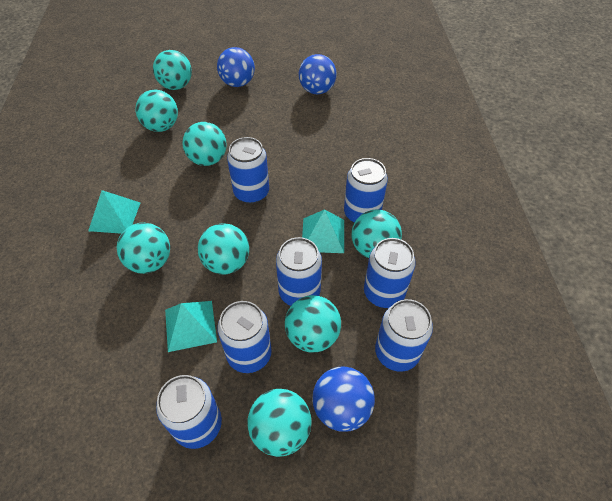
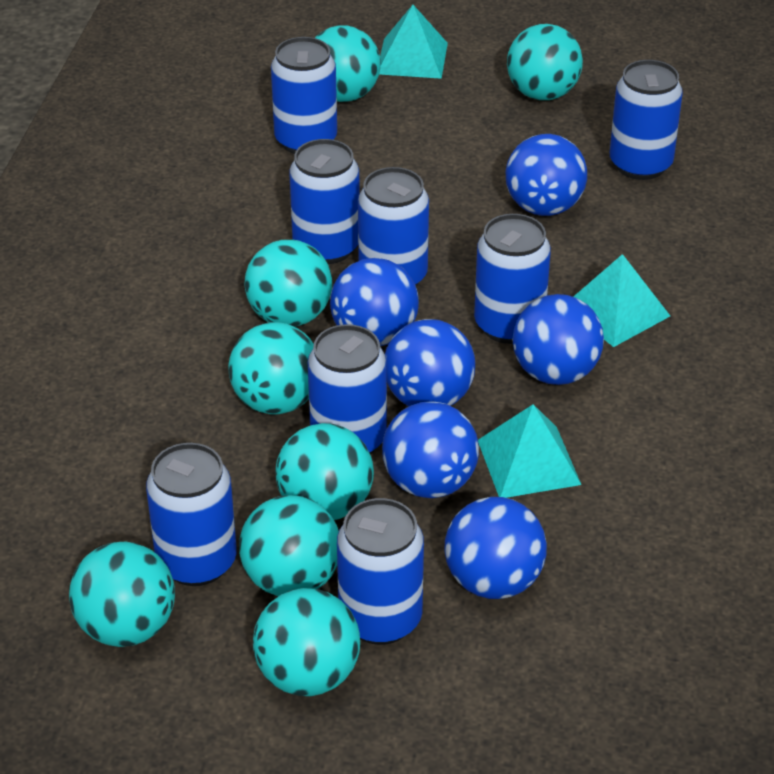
blue ball: [217,47,255,87] [299,54,337,94] [312,366,375,432] = 3 -> [330,258,419,346] [382,401,479,498] [385,319,475,406] [444,497,547,599] [506,134,587,216] [512,294,604,385] = 6
blue can: [156,375,222,449] [217,301,272,373] [227,137,269,204] [276,237,322,306] [344,158,388,223] [364,238,416,308] [375,299,433,372] = 7 -> [146,443,237,586] [271,37,337,154] [289,139,360,264] [308,324,387,454] [337,498,424,645] [358,167,429,286] [474,214,551,344] [610,60,683,180] = 8

